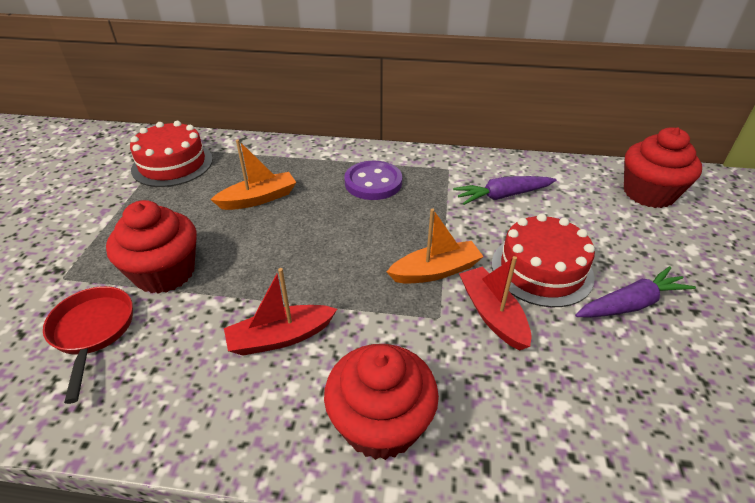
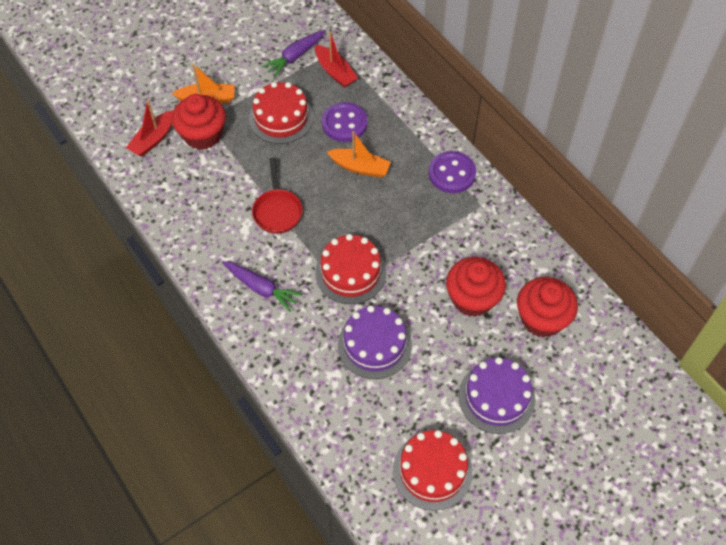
purple button: [344,161,402,200] = 1 -> [322,102,368,142] [429,151,476,193] = 2
purple cake: none = 0 -> [338,305,412,379] [458,357,535,434] = 2
red cake: [130,121,213,187] [492,214,595,307] = 2 -> [249,82,314,144] [315,234,386,304] [393,430,473,511] = 3

